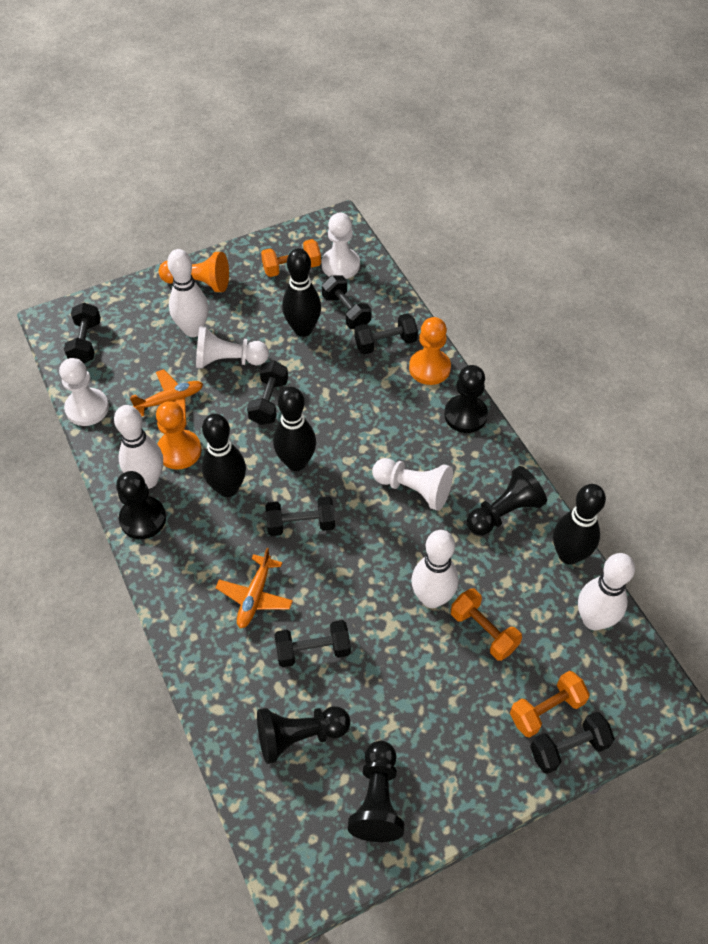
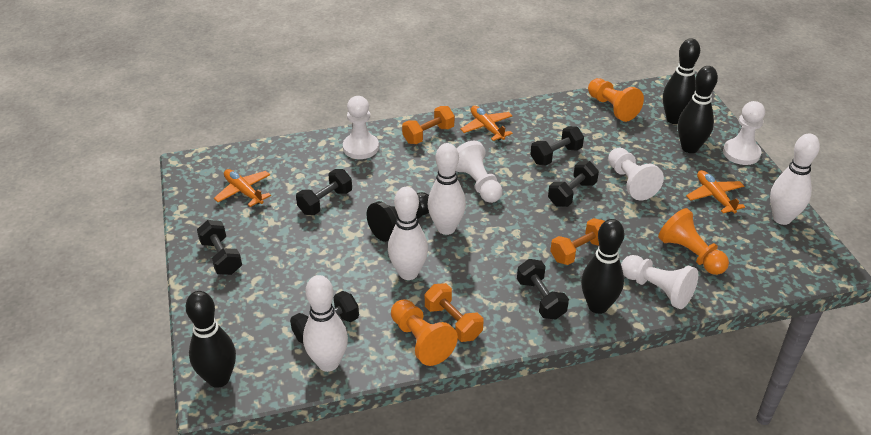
black dumbbell: [64,303,101,363] [247,361,288,425] [265,497,335,536] [274,620,351,667] [322,275,372,329] [355,313,418,354] [530,712,615,774] = 7 -> [197,220,242,275] [290,291,359,344] [296,169,352,215] [517,259,569,319] [530,126,584,166] [548,161,599,207] = 6
black pawn: [116,471,166,539] [257,706,350,764] [348,741,404,842] [444,365,488,433] [467,466,547,535] = 5 -> [366,192,429,242] = 1
orange plane: [130,369,203,418] [216,548,293,628] = 2 -> [214,169,271,207] [460,106,513,141] [686,170,745,214] = 3
white pawn: [59,358,109,426] [196,326,269,368] [321,213,360,279] [372,458,453,511] = 4 -> [343,96,379,159] [456,141,503,203] [608,148,664,200] [621,255,698,309] [723,101,765,165] = 5

